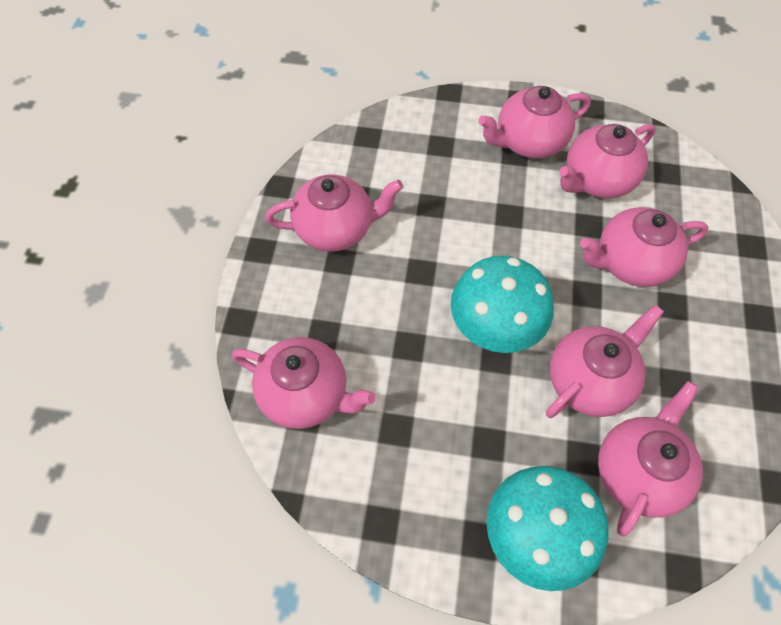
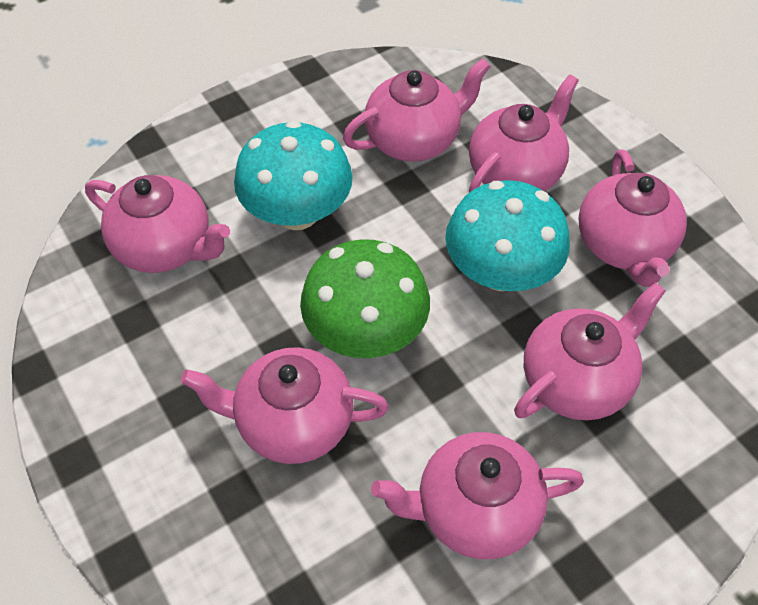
green mushroom: none = 0 -> [300,239,430,358] = 1

